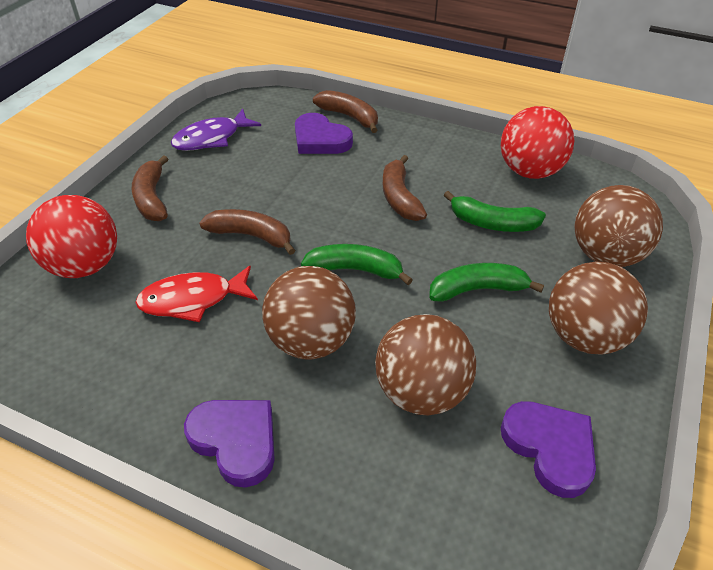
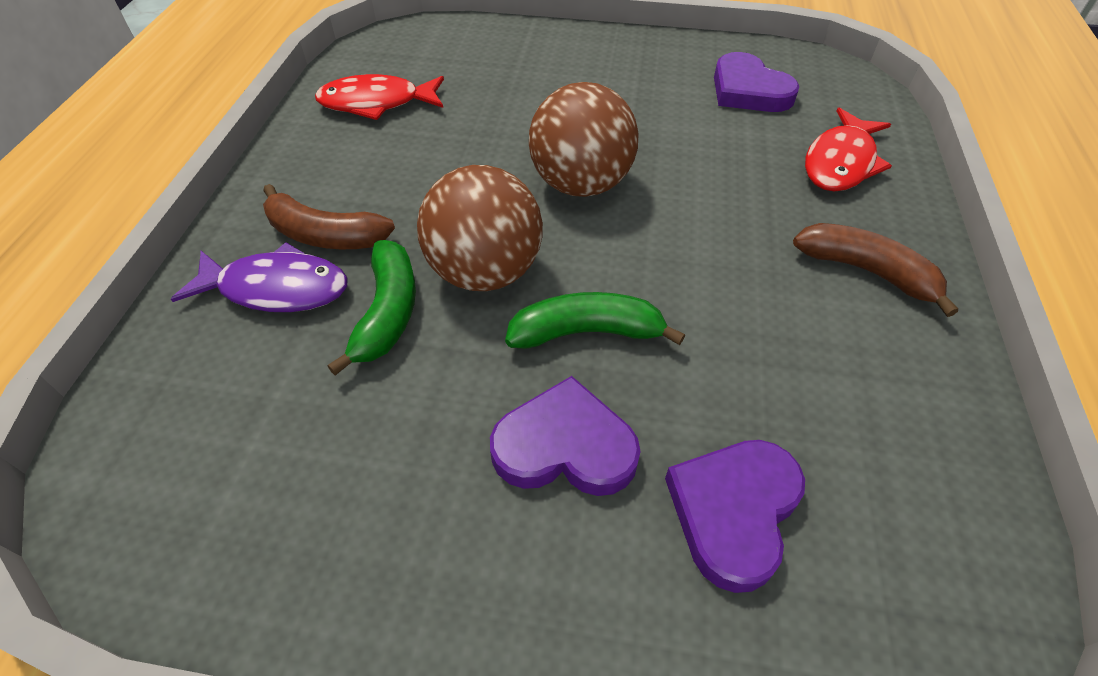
brown ball: [262,266,356,359] [375,314,476,415] [549,262,648,355] [574,185,663,267] = 4 -> [417,165,543,291] [529,82,638,197] = 2
brown banana: [131,155,168,221] [199,209,295,255] [313,90,378,133] [383,155,427,221] = 4 -> [263,184,395,249] [793,223,958,317] = 2
green banana: [301,244,413,285] [430,263,544,302] [444,191,546,232] = 3 -> [327,240,416,376] [505,292,685,349] = 2
red ball: [26,195,117,278] [501,106,574,179] = 2 -> none = 0
red fish: [135,265,258,322] = 1 -> [315,74,444,120] [805,108,892,192] = 2

